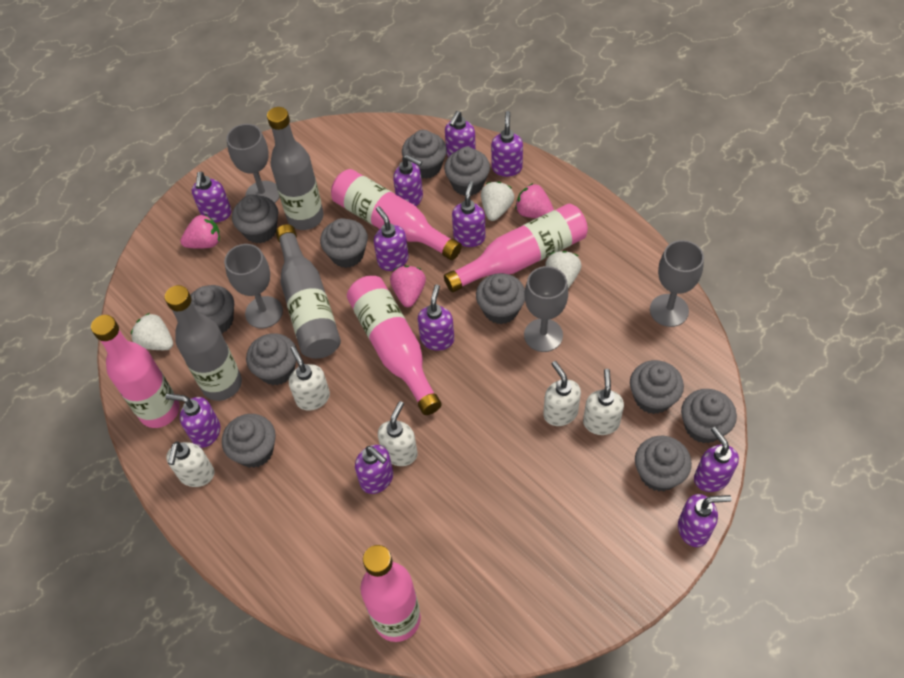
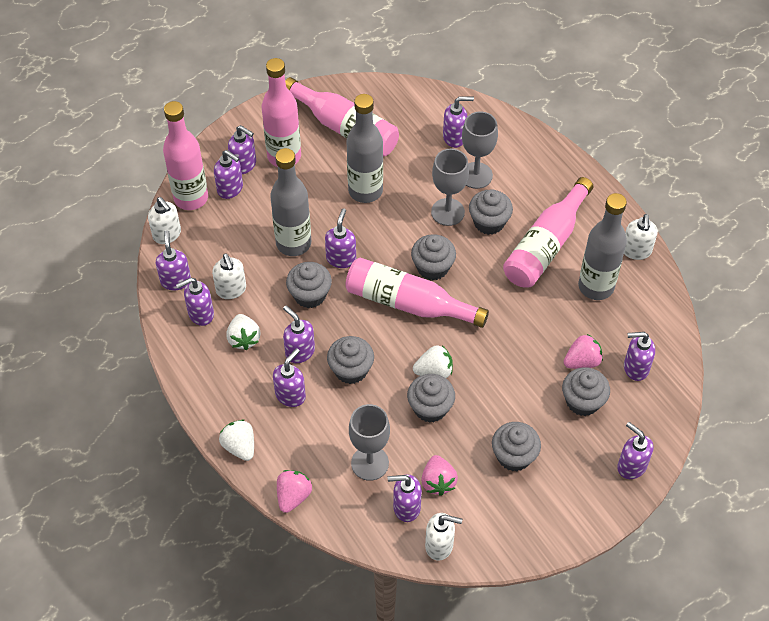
grey cupcake: [190,285,234,333] [222,414,276,468] [232,194,278,243] [246,333,297,385] [320,218,368,268] [402,130,447,179] [444,147,490,196] [476,273,525,324] [630,360,684,414] [635,436,692,491] [681,389,737,444] = 11 -> [286,262,332,308] [327,336,374,384] [407,374,455,423] [411,234,456,280] [469,189,513,235] [492,422,541,471] [562,367,610,416] = 7
grey goblet: [224,244,283,328] [226,124,280,203] [524,266,568,352] [650,240,704,327] = 4 -> [349,404,390,481] [431,149,469,226] [462,111,498,189] = 3
white soap dispenser: [166,441,215,487] [289,346,330,411] [378,401,418,466] [543,361,581,426] [583,369,624,435] = 5 -> [148,197,181,244] [212,253,246,299] [425,513,462,561] [624,214,658,260] = 4

